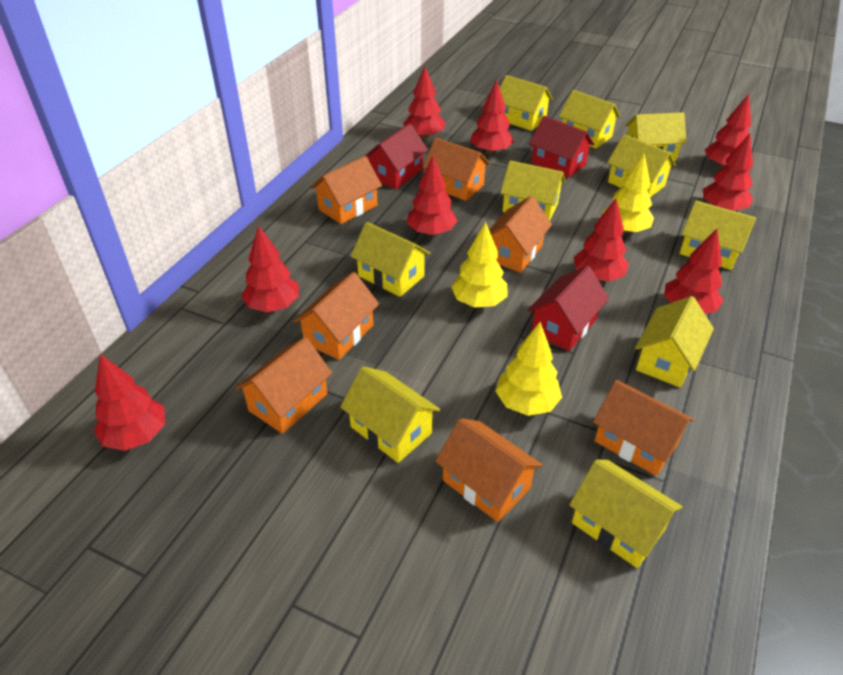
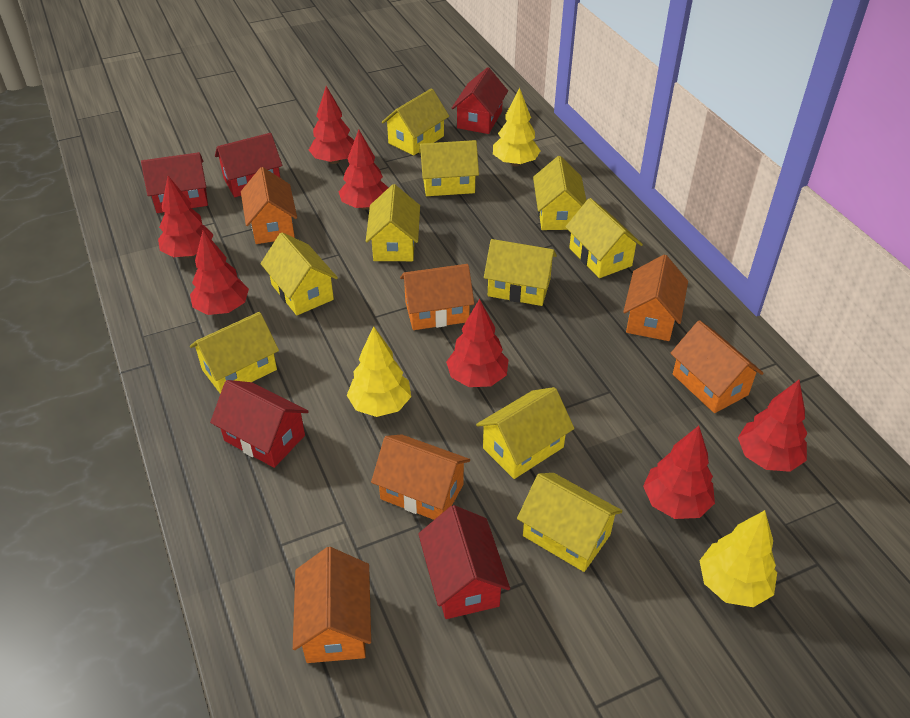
orange house: [235,337,332,434] [293,272,379,360] [311,156,382,224] [423,137,490,201] [435,418,543,522] [489,196,552,273] [593,380,694,476] = 7 -> [241,167,297,244] [293,547,371,663] [371,434,470,520] [400,264,474,330] [623,255,688,341] [670,320,764,413] = 6
red house: [365,123,428,189] [527,266,609,351] [529,116,594,178] = 3 -> [141,152,208,213] [210,380,309,468] [215,133,282,197] [418,505,510,619] [452,67,508,134] = 5
red tree: [94,354,165,451] [242,225,299,312] [403,66,445,139] [407,155,458,236] [470,80,514,155] [574,198,629,281] [664,229,723,314] [703,134,753,211] [705,94,752,169] = 9 -> [158,176,213,257] [190,230,249,315] [309,86,354,164] [339,130,389,210] [446,299,509,387] [643,426,715,519] [738,380,807,472] = 7

